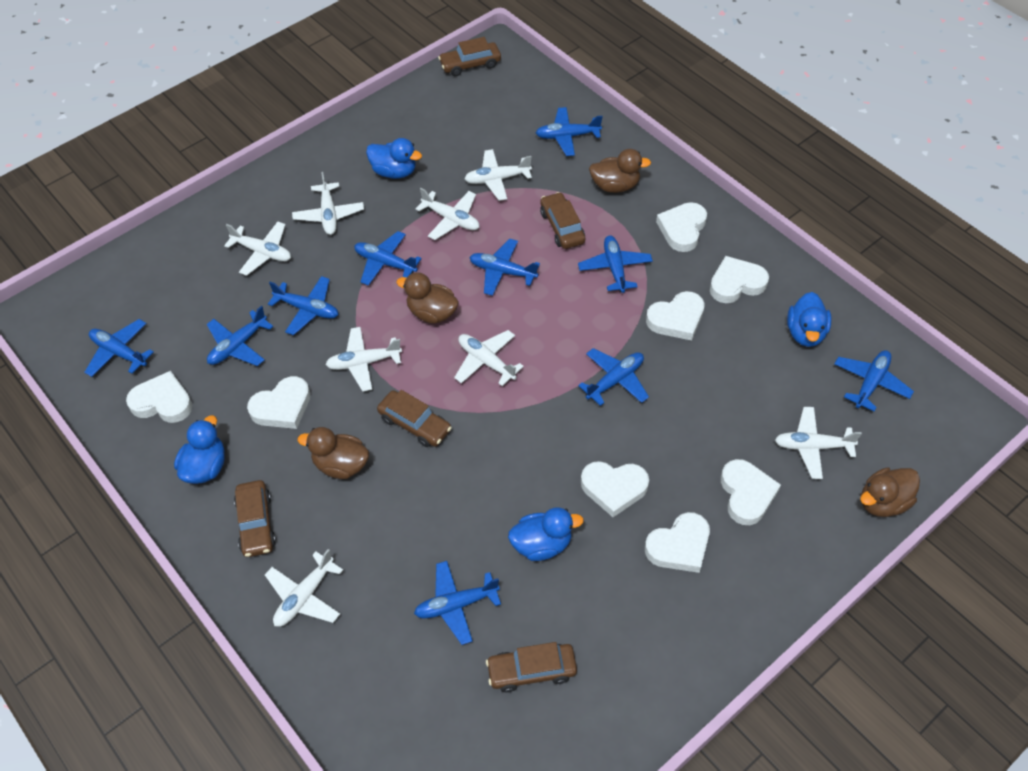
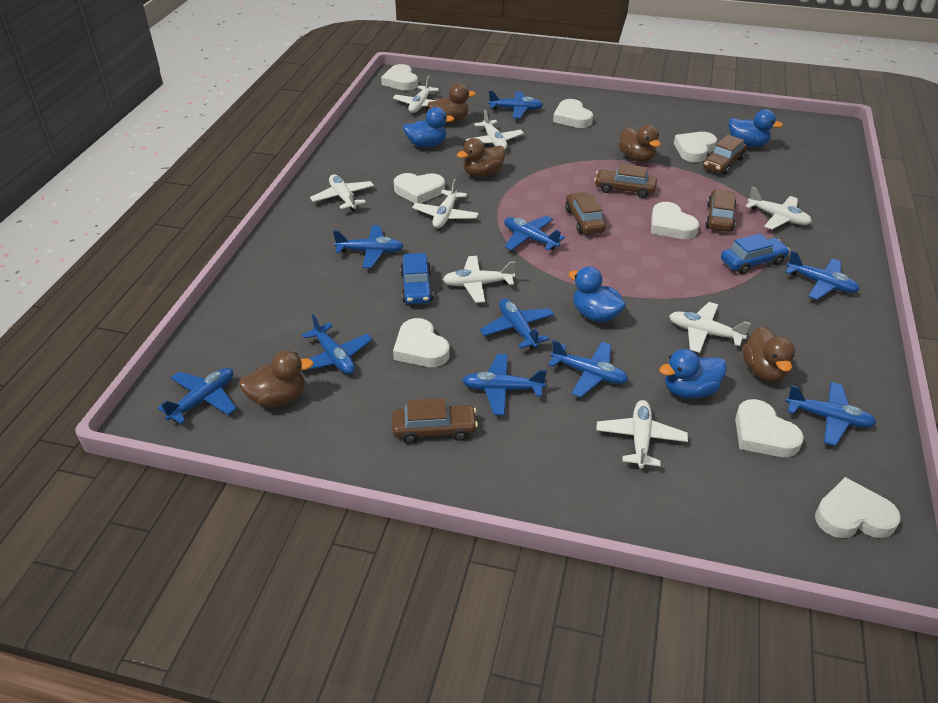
blue car: none = 0 -> [400,253,433,304] [721,234,790,274] = 2
brown duck: [298,427,369,479] [396,272,459,323] [589,149,651,193] [860,467,920,517] = 4 -> [238,351,314,407] [428,83,476,123] [457,138,506,177] [619,125,661,162] [743,327,795,382] = 5

